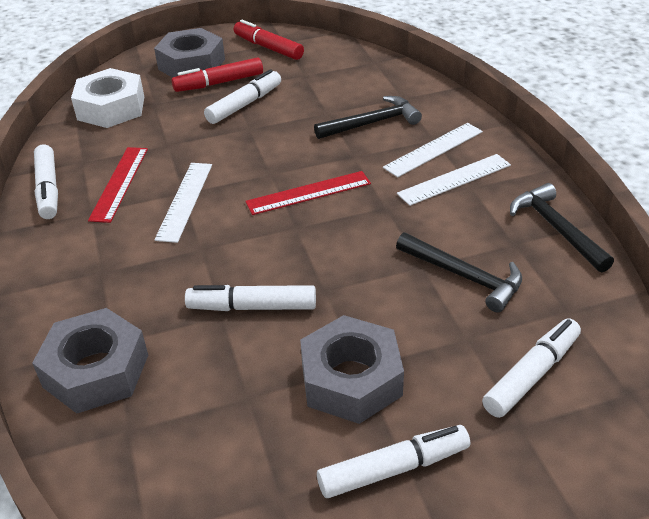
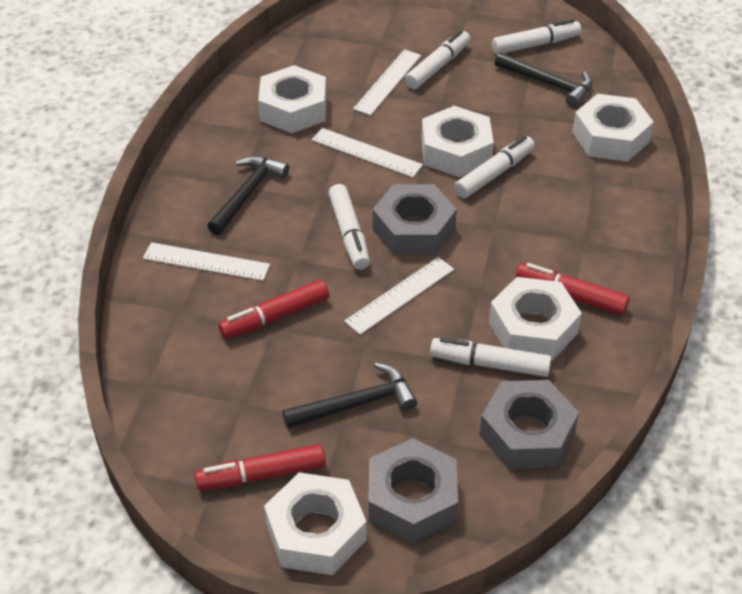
red marker: [172,57,263,92] [234,20,304,60] = 2 -> [195,444,326,490] [219,280,329,339] [516,263,630,315] = 3
red ruler: [88,147,148,223] [245,171,371,215] = 2 -> none = 0
white nut: [71,68,144,128] = 1 -> [258,65,326,133] [264,472,367,575] [421,106,494,177] [489,277,582,360] [572,94,654,162] = 5
white ruler: [154,163,212,243] [383,123,483,177] [397,154,511,206] = 3 -> [143,242,270,281] [312,128,423,178] [344,257,454,335] [353,49,421,116] = 4

